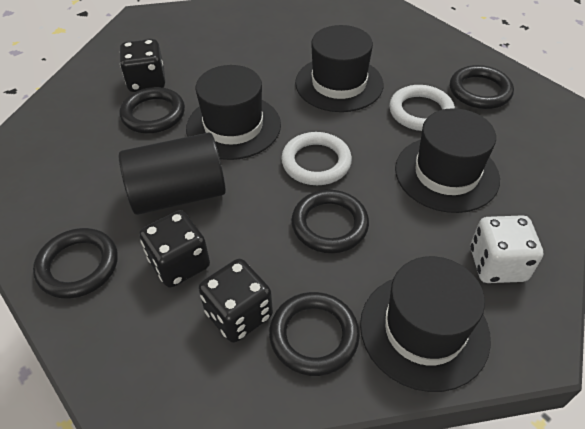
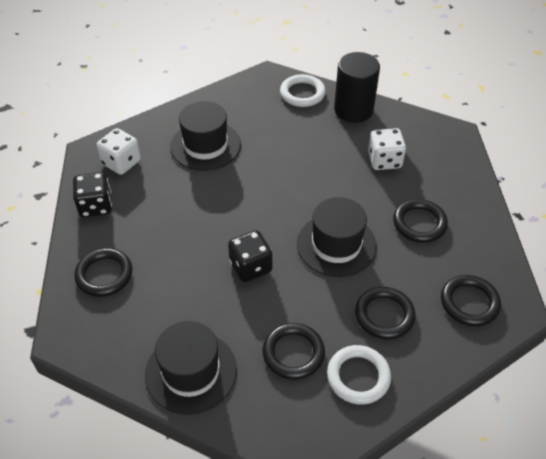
black dice: [120,39,165,92] [139,210,210,288] [199,259,273,343] = 3 -> [73,172,112,217] [228,230,272,282] = 2
black hat: [186,65,281,160] [295,25,383,112] [360,256,491,392] [395,108,500,213] = 4 -> [145,321,237,415] [170,101,241,171] [297,197,377,277] = 3
white dice: [470,215,543,283] = 1 -> [96,128,141,175] [368,128,406,170] = 2

